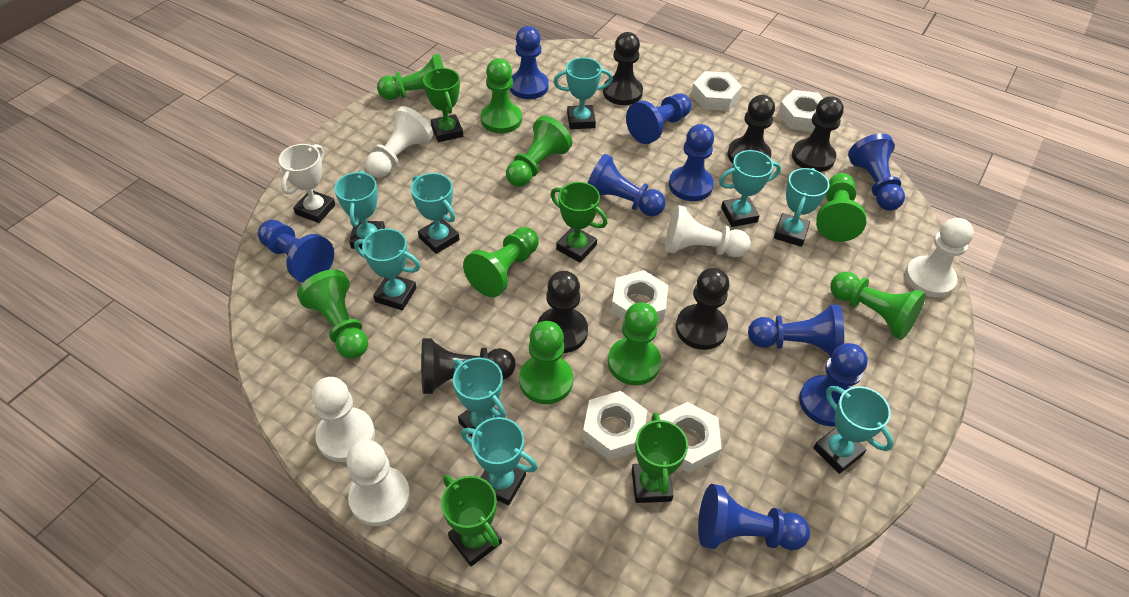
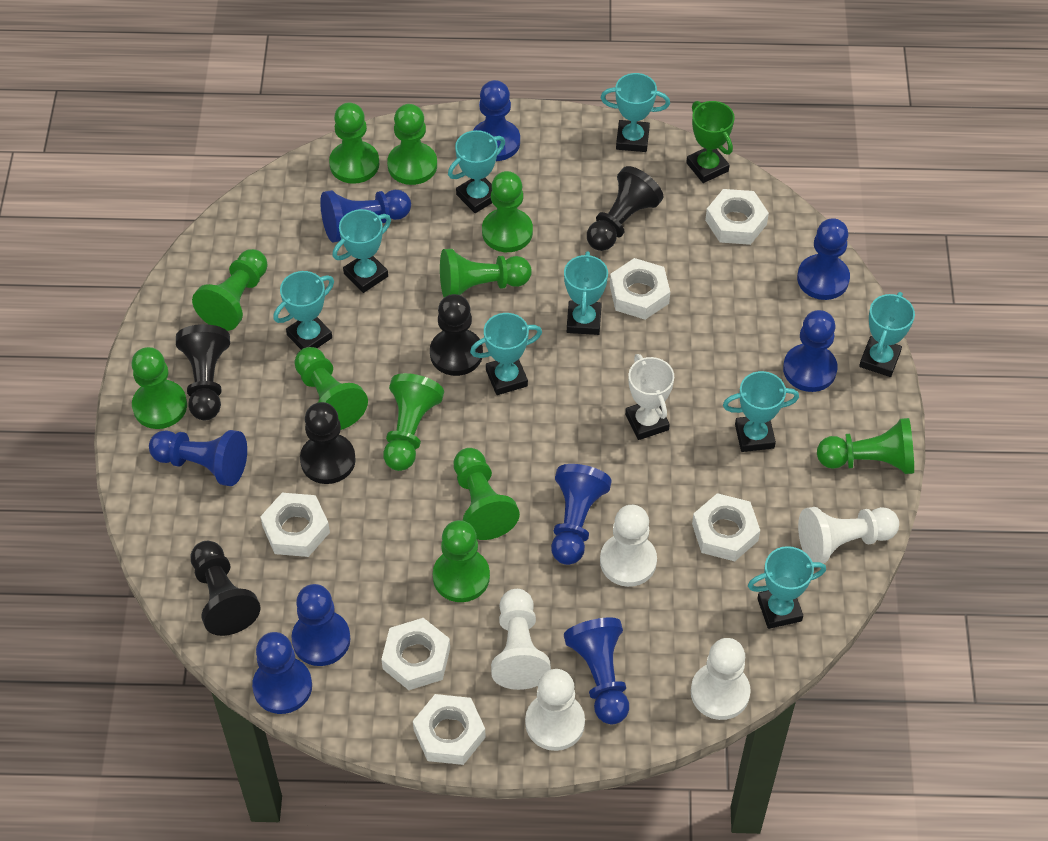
black pawn: [421,338,515,394] [537,271,588,353] [603,32,643,105] [676,268,729,350] [727,95,775,163] [792,96,844,172] = 6 -> [176,324,230,420] [191,541,261,636] [300,402,356,484] [430,294,483,376] [587,166,663,251] = 5
green pawn: [297,269,368,359] [377,54,444,100] [463,227,539,297] [480,58,522,133] [506,116,572,187] [519,321,573,404] [608,302,661,385] [816,173,866,242] [830,272,926,340] = 9 -> [132,347,187,429] [192,249,267,331] [294,347,368,430] [329,103,379,184] [383,373,444,471] [387,104,437,185] [433,520,490,602] [440,249,532,297] [454,448,520,540] [482,171,533,252] [817,418,914,474] = 11
green trophy: [423,68,463,142] [441,475,502,566] [550,182,608,263] [632,413,688,503] = 4 -> [686,101,734,183] = 1
white nut: [582,391,648,460] [611,270,669,322] [659,402,722,473] [691,71,742,111] [778,90,824,132] = 5 -> [260,493,330,557] [381,618,450,690] [413,694,486,765] [610,258,670,320] [692,493,760,561] [705,189,769,245] = 6

